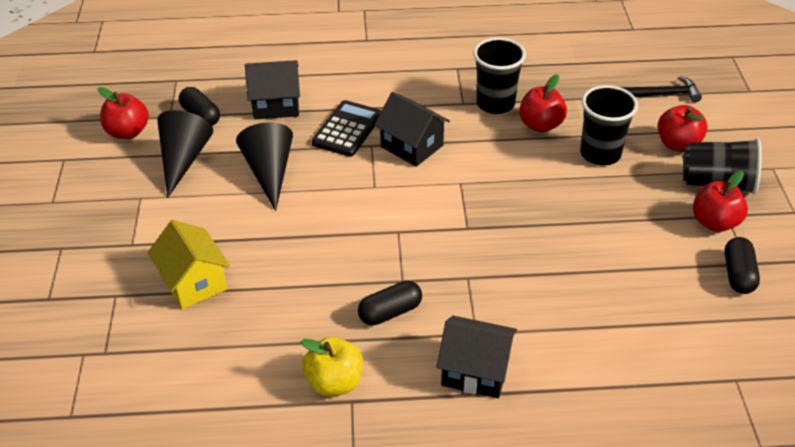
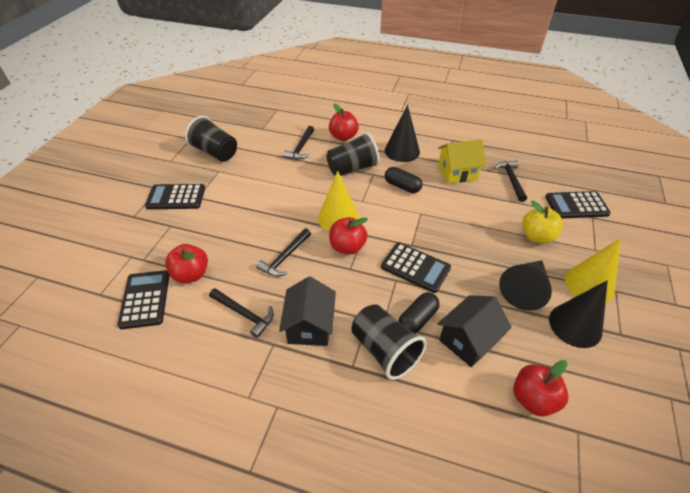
black calculator: [312,100,381,157] = 1 -> [117,270,170,329] [145,184,205,209] [381,242,451,293] [545,191,611,218] = 4
black capsule: [179,87,220,126] [358,281,422,325] [724,237,760,294] = 3 -> [385,167,422,193] [398,292,440,334] = 2
black cone: [157,110,213,198] [236,122,293,211] = 2 -> [385,105,420,162] [499,260,552,311] [549,280,608,348] = 3
black hammer: [621,76,702,103] = 1 -> [209,288,274,338] [256,228,311,277] [283,126,314,160] [493,161,527,202] = 4
black house: [245,60,300,119] [374,92,450,167] [437,316,517,398] = 3 -> [279,276,336,346] [438,295,512,367] = 2
yellow cone: none = 0 -> [318,171,359,232] [565,238,621,303] = 2

